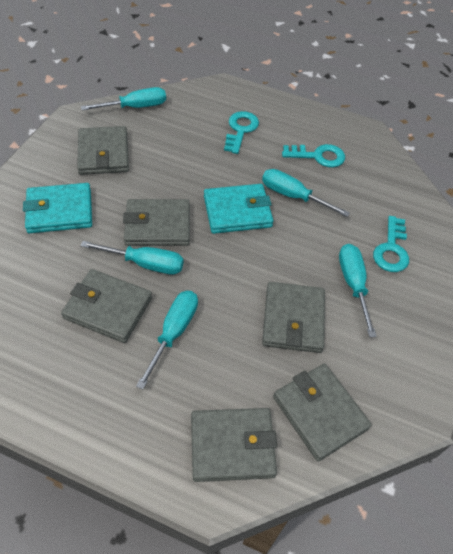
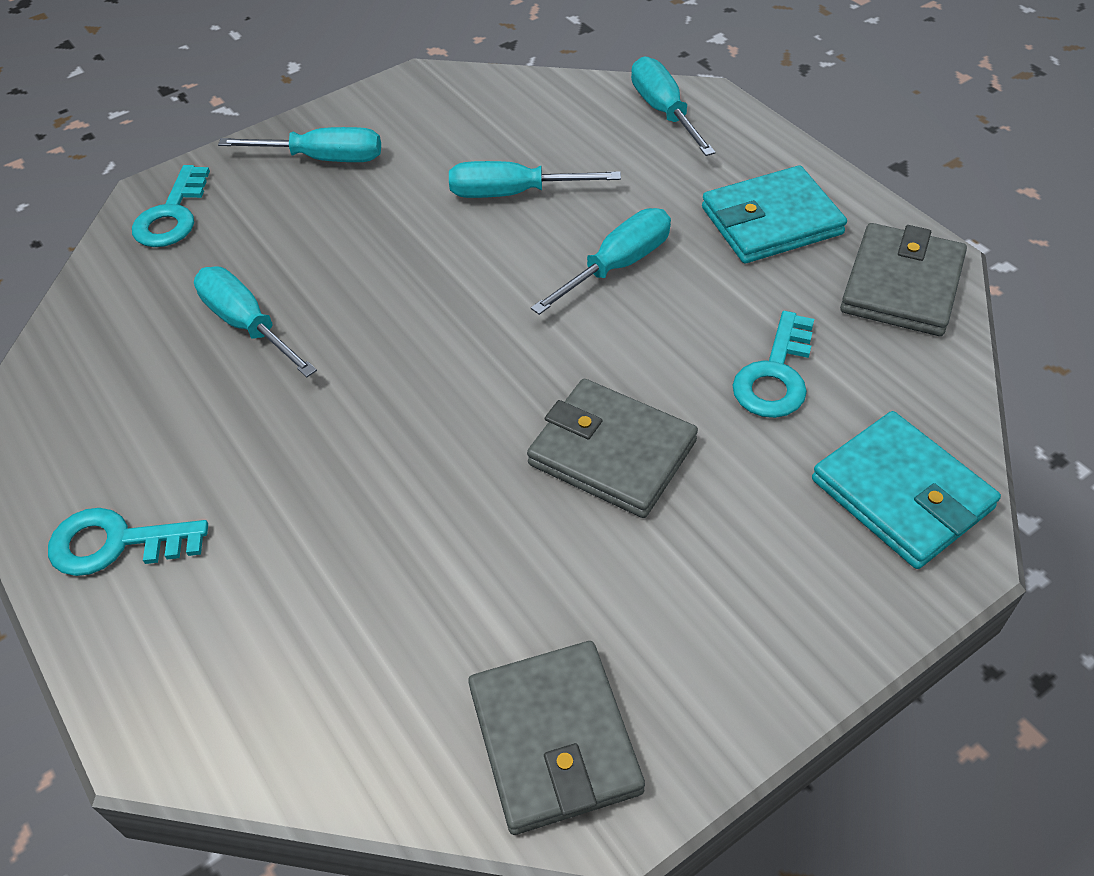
grey wallet: [61,269,152,343] [77,126,129,175] [123,199,190,246] [191,408,277,482] [262,282,325,353] [273,364,371,461] = 6 -> [468,641,645,835] [527,379,698,518] [840,223,967,336] = 3

